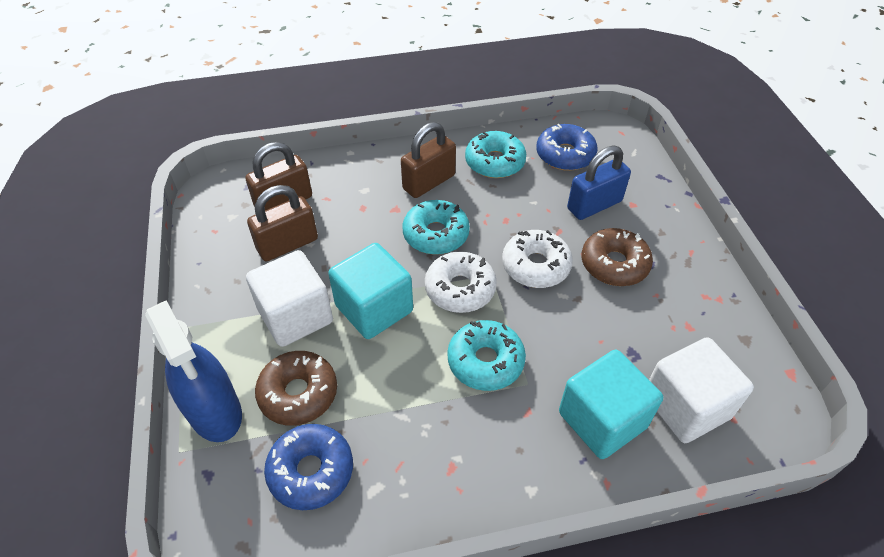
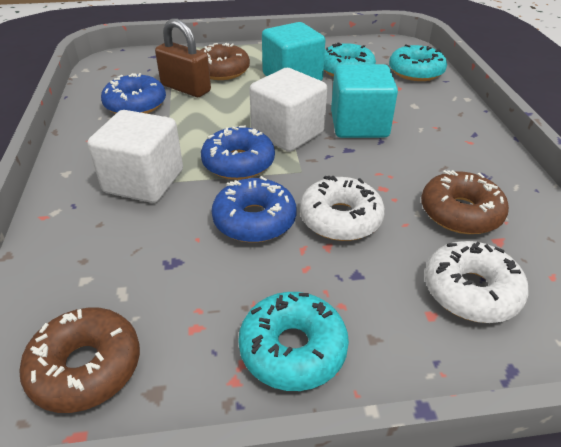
blue donut: [264,424,353,510] [536,124,598,171] = 2 -> [101,73,166,114] [201,126,275,180] [212,176,297,243] = 3
blue padlock: [567,145,631,220] = 1 -> none = 0
blue spray bottle: [145,300,242,442] = 1 -> none = 0
brown donut: [255,351,337,426] [582,228,653,286] = 2 -> [19,308,140,413] [200,43,250,80] [421,170,509,234] = 3
brown padlock: [245,142,312,210] [247,185,318,261] [401,122,456,198] = 3 -> [155,19,211,97] = 1

